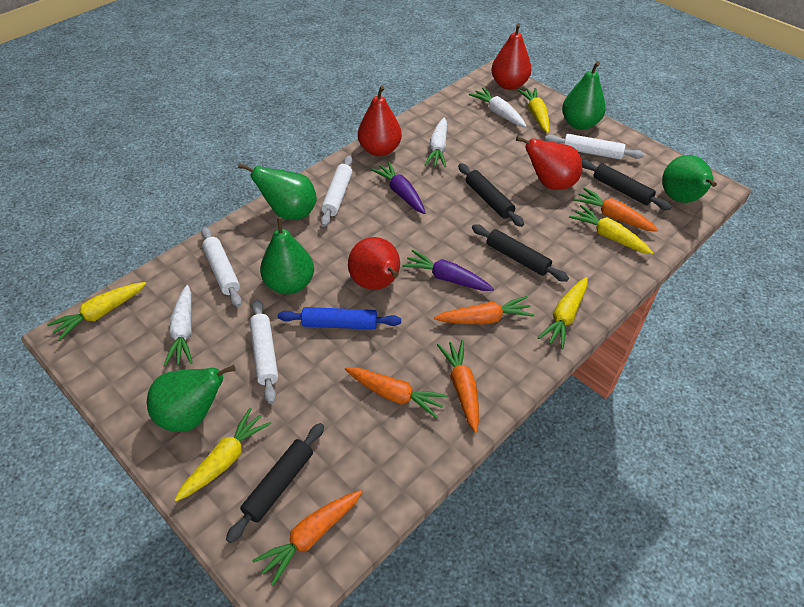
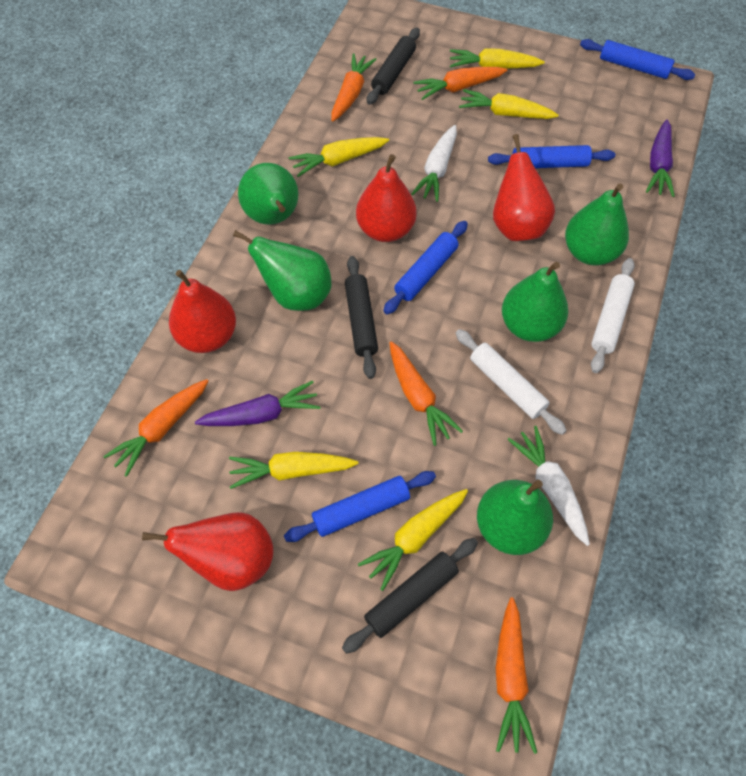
black rolling pin: [226,423,324,543] [458,163,524,227] [472,224,569,282] [582,159,672,210] = 4 -> [342,538,478,654] [345,256,378,379] [367,28,420,105] = 3
blue rolling pin: [278,307,401,330] = 1 -> [284,471,436,542] [383,221,468,315] [488,145,615,168] [580,39,695,80] = 4
white carrot: [164,285,193,366] [424,117,447,168] [469,88,527,127] = 3 -> [411,125,457,202] [507,426,590,546] = 2
white rolling pin: [201,227,242,307] [250,299,278,404] [320,156,353,227] [545,134,644,159] = 4 -> [456,329,567,435] [591,258,635,373] = 2

